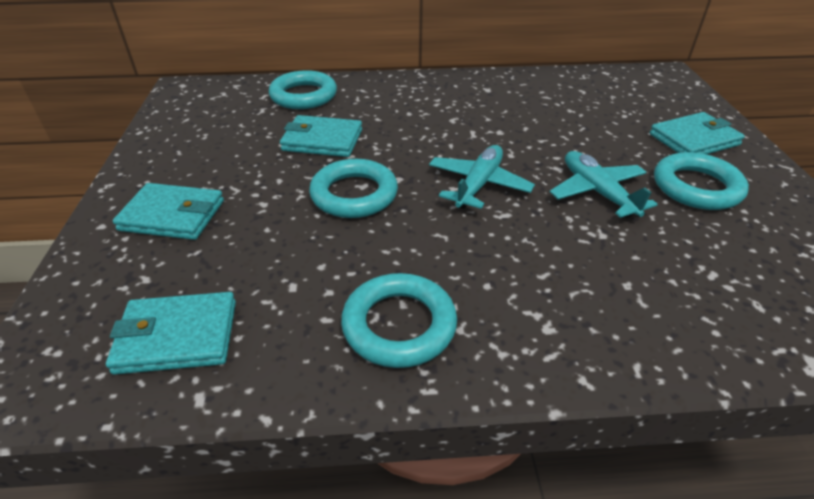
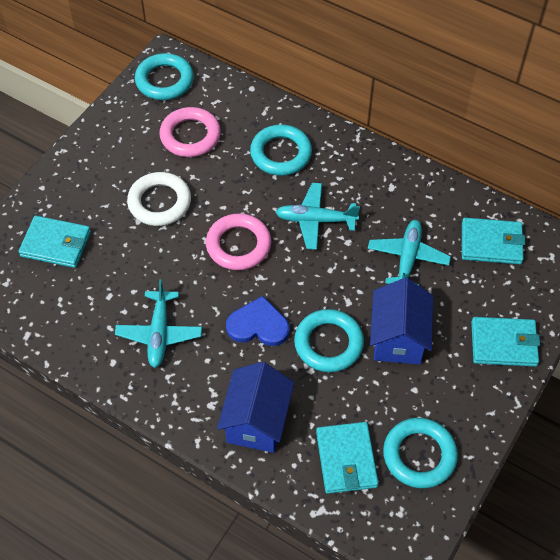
blue heart: none = 0 -> [226,296,290,346] = 1
blue house: none = 0 -> [217,362,294,453] [370,278,433,365] = 2
pink ring: none = 0 -> [159,107,221,157] [206,213,271,270] = 2
turquoise plane: [429,145,535,209] [550,151,658,218] = 2 -> [115,279,202,368] [276,183,360,250] [368,220,451,285] = 3
white ring: none = 0 -> [127,172,191,226] = 1

